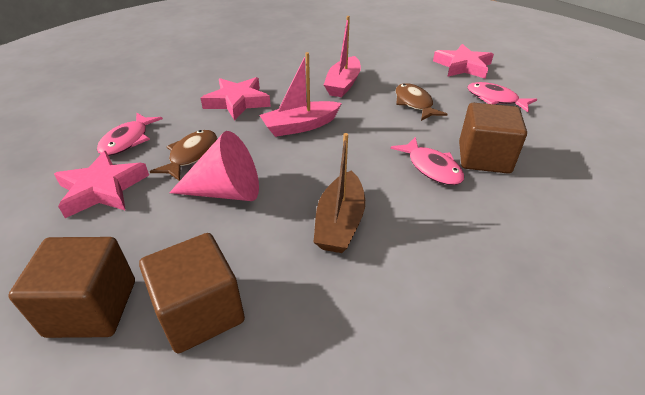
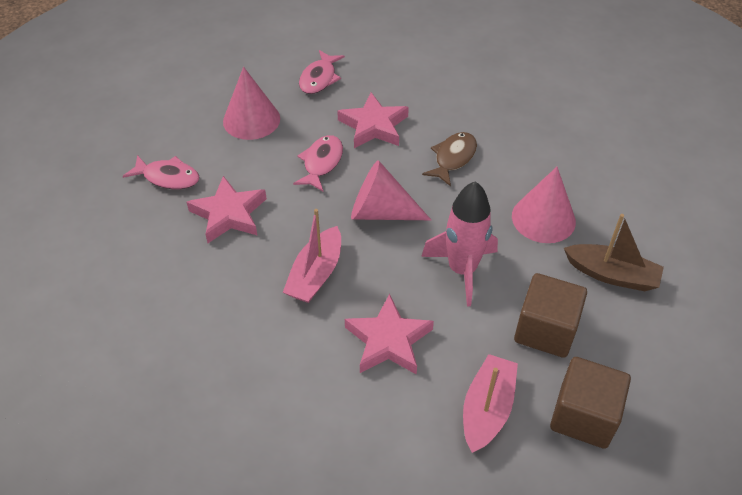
brown cube: [8,237,135,338] [139,233,245,353] [459,103,527,174] = 3 -> [514,273,587,358] [550,357,631,449] = 2
brown fish: [150,130,217,181] [396,83,447,121] = 2 -> [422,132,477,186] = 1
pink cone: [169,131,259,201] = 1 -> [223,67,280,140] [351,160,431,220] [512,167,576,243] = 3
pink rocket: none = 0 -> [421,181,498,306] = 1

